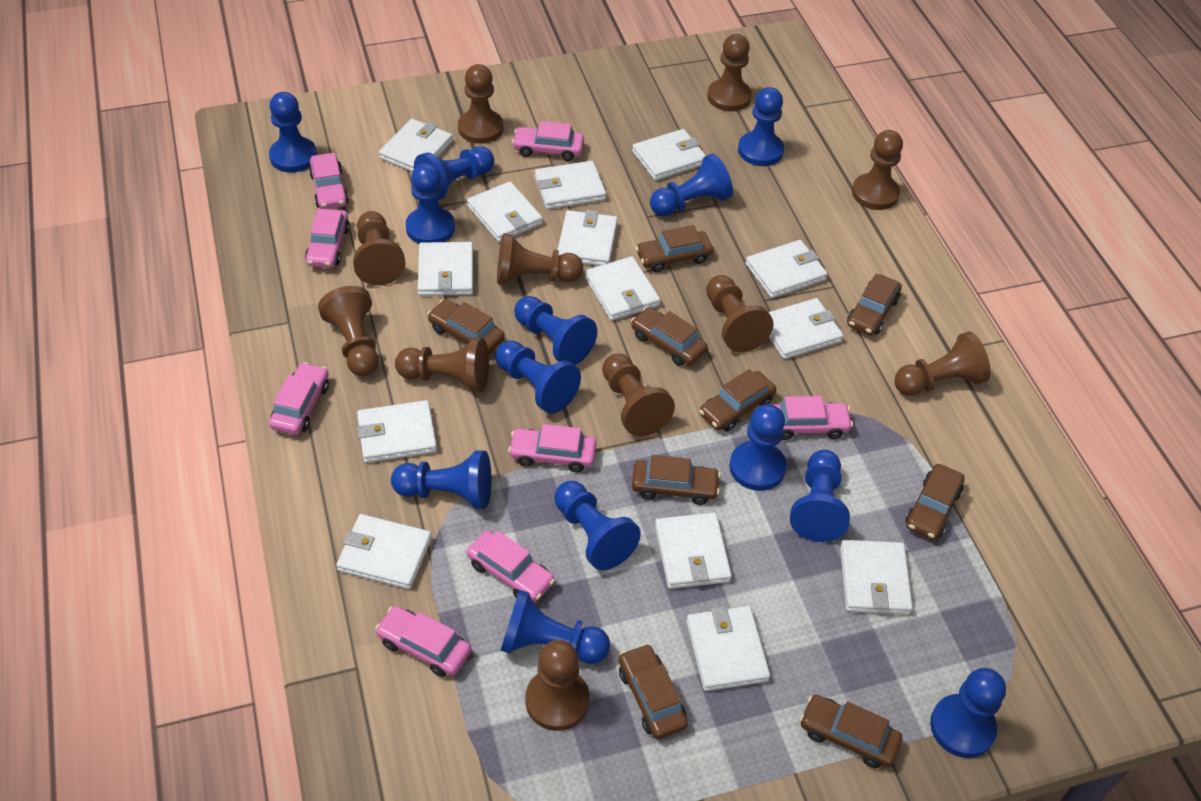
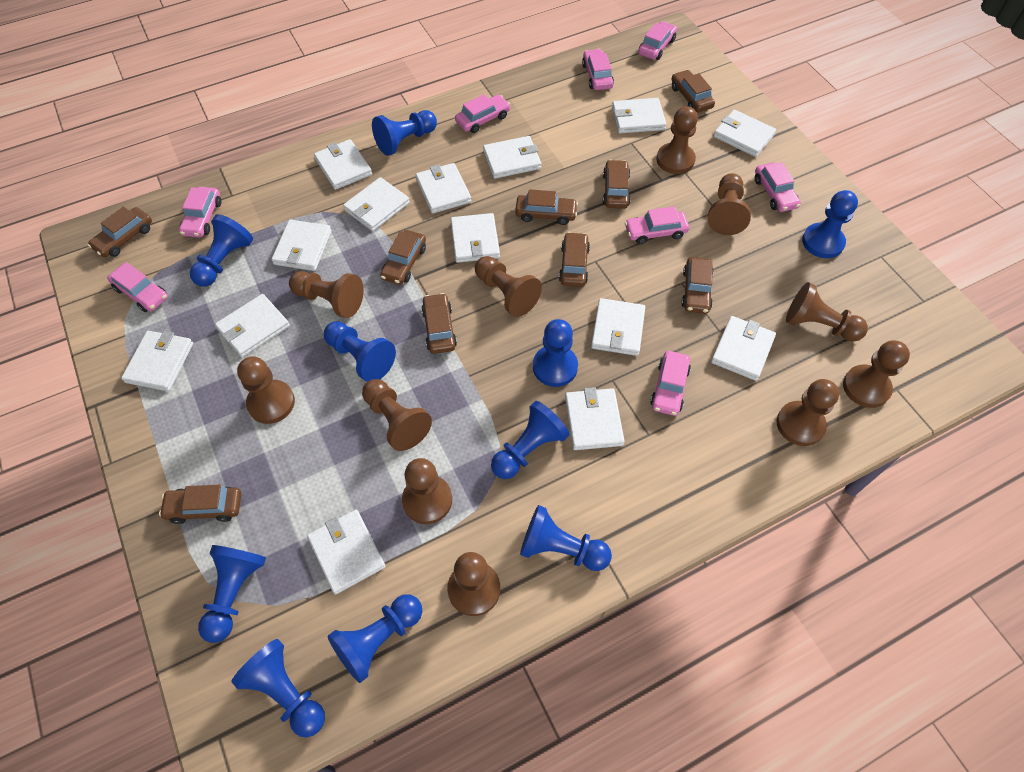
blue pawn: [269,92,317,173] [391,451,492,509] [406,163,455,244] [414,147,494,200] [495,340,581,414] [500,590,610,664] [514,296,597,365] [554,481,641,570] [650,153,733,216] [729,404,787,491] [738,87,784,166] [790,450,850,542] [930,668,1006,758] = 13 -> [190,214,253,287] [198,545,266,643] [231,639,325,737] [324,321,396,382] [327,594,422,683] [372,110,437,156] [491,401,570,479] [520,505,612,571] [533,319,578,387] [802,190,858,258] = 10

